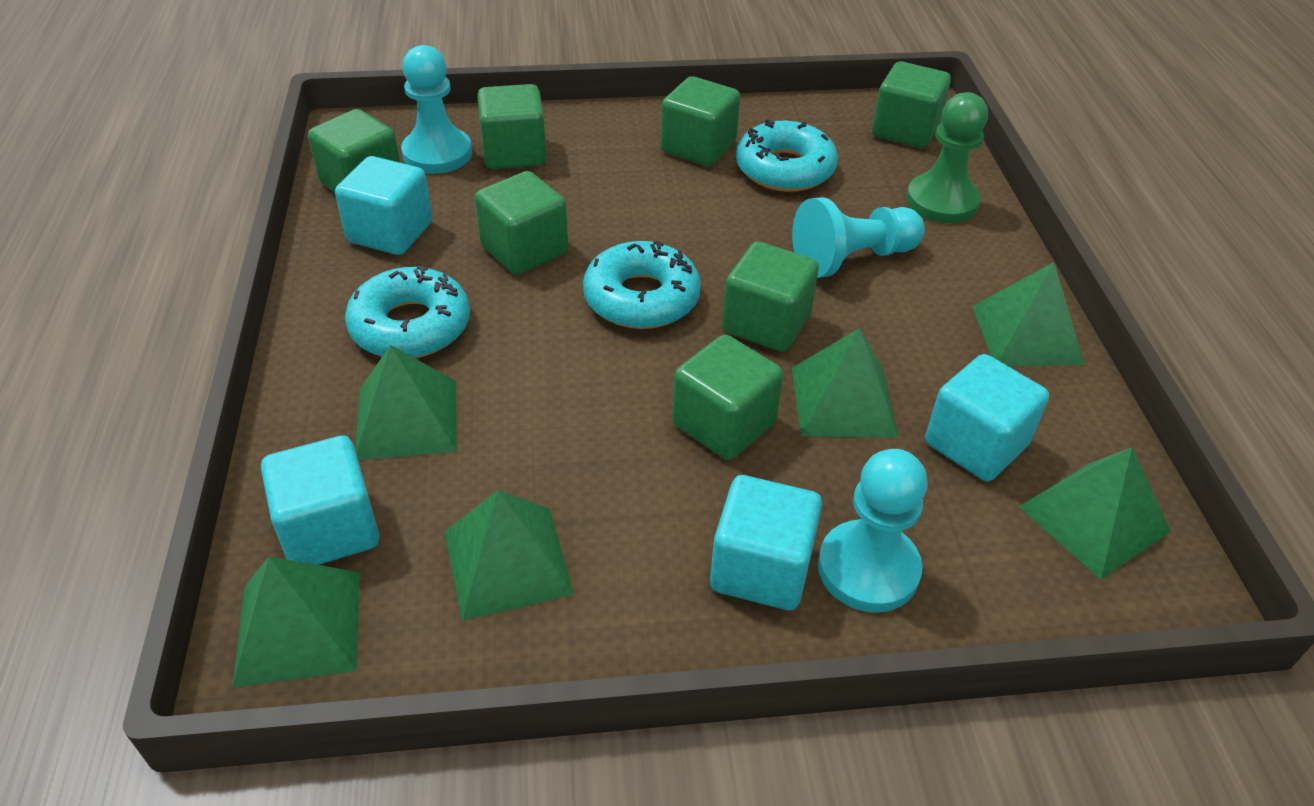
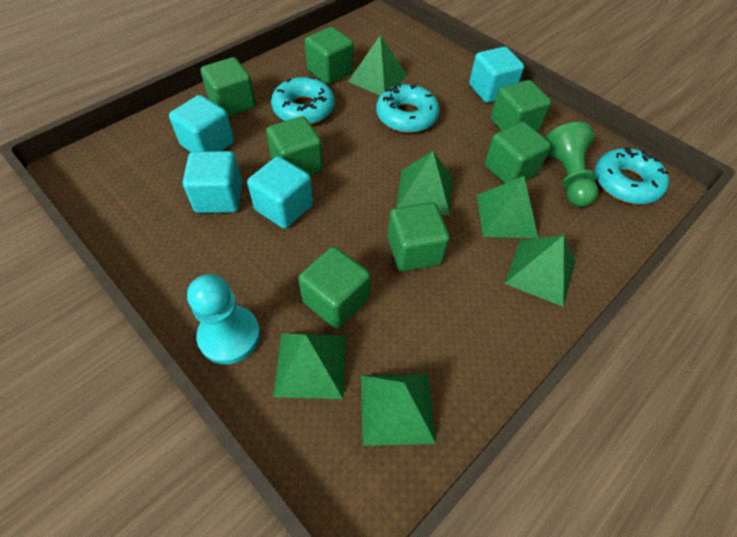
turquoise pawn: [401,45,472,174] [792,197,925,278] [818,449,928,613] = 3 -> [187,274,260,365] = 1

